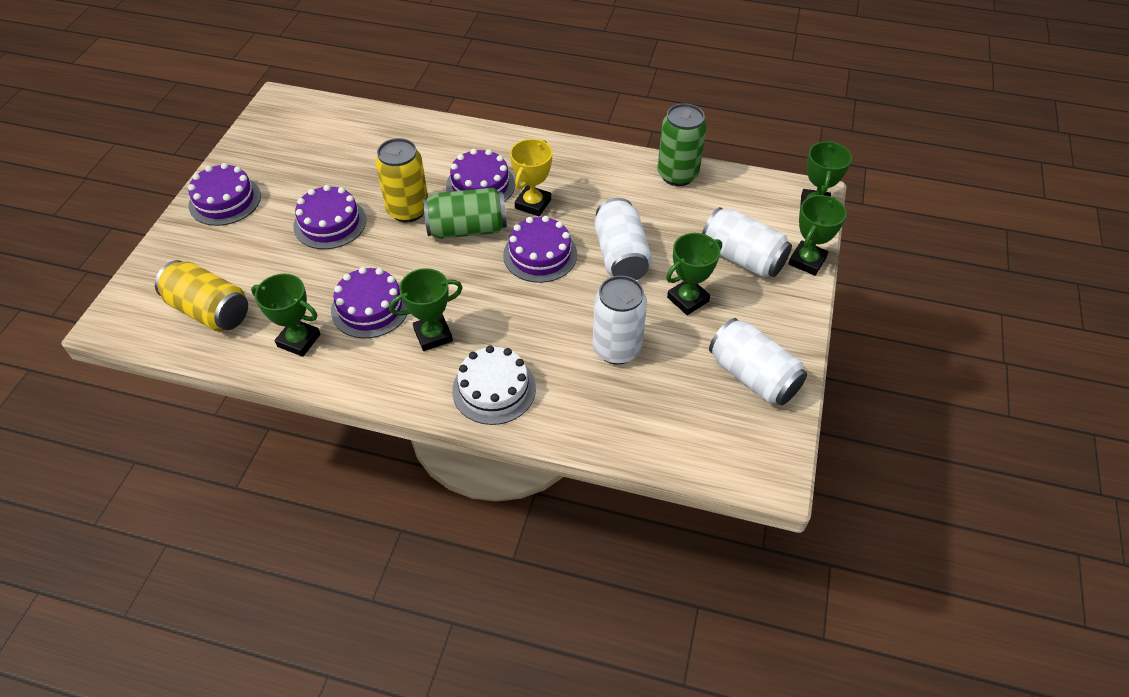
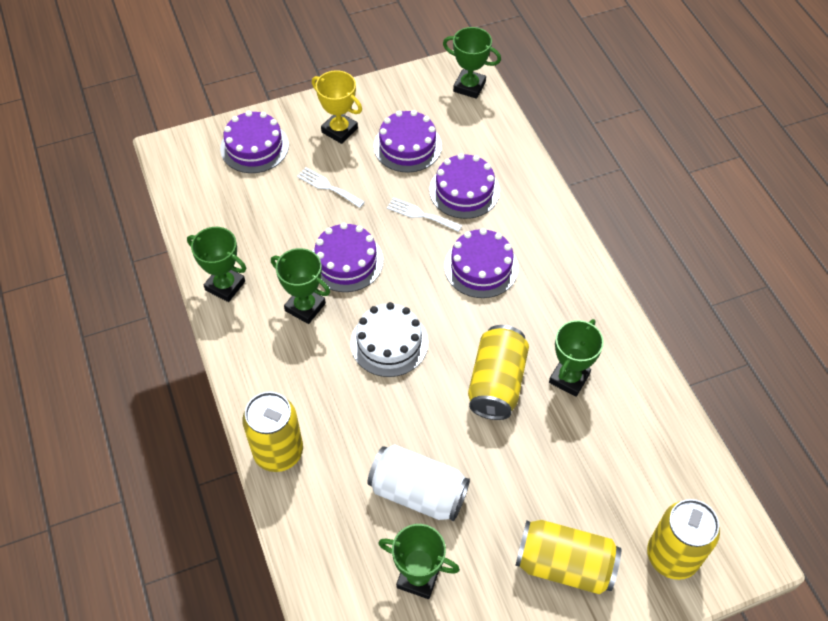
green can: [423,188,507,239] [657,103,707,186] = 2 -> none = 0
white can: [592,275,647,365] [594,198,652,280] [702,207,792,278] [709,318,807,405] = 4 -> [367,444,470,521] = 1
white fork: none = 0 -> [297,167,365,208] [387,197,462,232] = 2
yellow can: [155,260,248,331] [375,138,428,222] = 2 -> [242,392,303,472] [468,325,529,420] [515,520,621,594] [647,499,720,580] = 4

